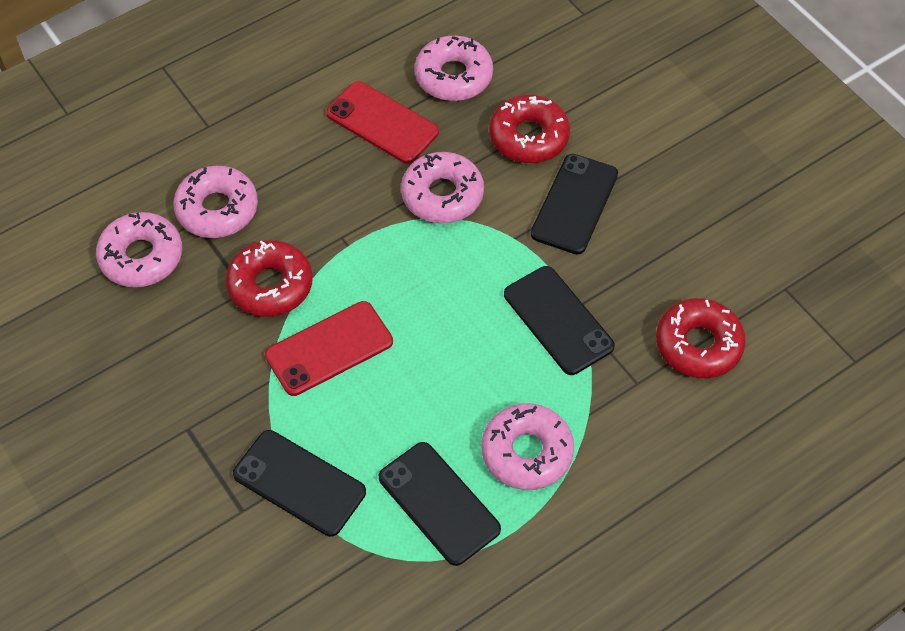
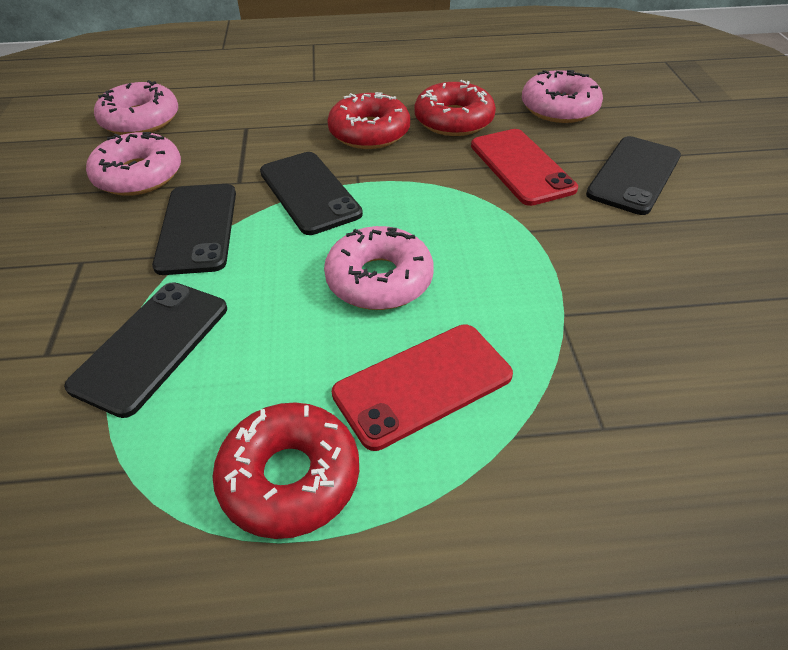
pink donut: [96,212,182,287] [173,165,258,238] [401,152,484,224] [415,36,493,101] [481,403,574,490] = 5 -> [86,132,181,196] [94,80,178,135] [324,226,434,310] [522,70,603,123] = 4

